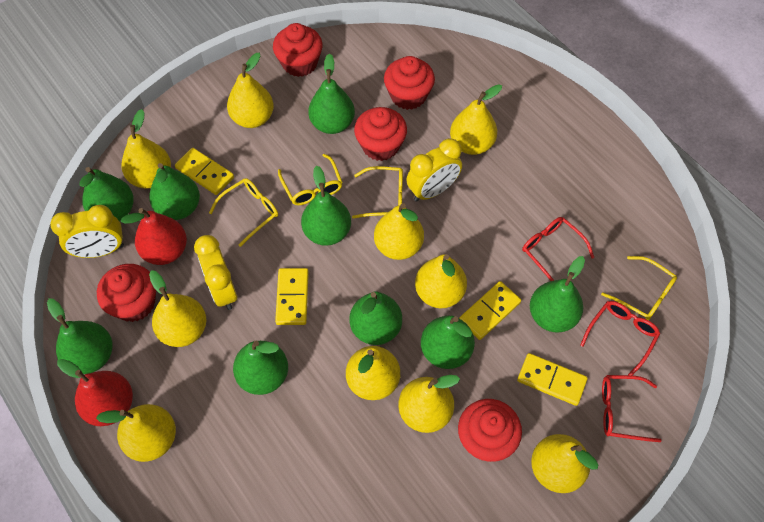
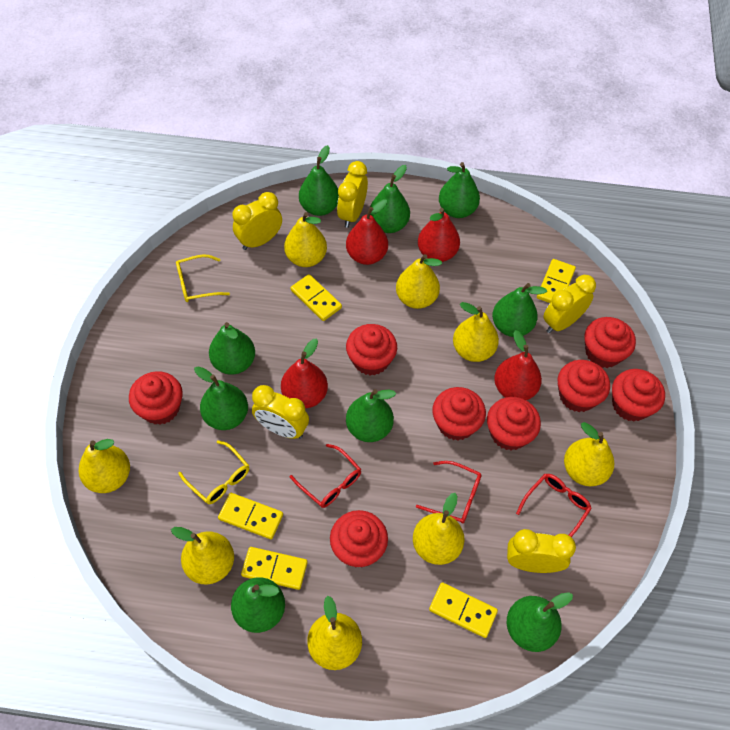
red cupcake: [97,264,156,322] [273,23,323,77] [354,107,407,161] [384,56,435,110] [458,399,522,462] = 5 -> [129,371,183,425] [330,510,388,568] [346,324,397,376] [432,387,486,440] [487,397,541,450] [558,360,610,412] [584,317,636,368] [612,369,665,422] = 8
red pear: [57,359,133,426] [121,208,187,265] = 2 -> [281,339,328,408] [346,199,388,265] [418,208,460,262] [494,330,542,400] = 4
yellow clock: [50,205,124,258] [194,235,237,310] [406,138,462,202] = 3 -> [232,192,282,250] [252,385,309,439] [337,161,368,228] [507,529,576,573] [543,275,596,333] = 5
yellow domino: [175,148,234,195] [275,268,309,325] [459,281,521,340] [517,353,588,406] = 4 -> [218,493,283,539] [241,547,307,590] [291,274,342,321] [429,582,498,638] [537,259,576,303] = 5
yellow glasses: [209,178,278,247] [278,154,343,205] [352,166,403,219] [601,256,677,320] = 4 -> [176,254,230,302] [178,441,249,504] = 2
yellow pear: [96,404,176,462] [122,109,171,189] [149,270,206,347] [227,53,274,128] [346,346,400,400] [374,203,424,260] [398,375,460,433] [415,254,467,308] [450,84,502,155] [531,434,598,493] = 10 -> [79,439,130,493] [171,527,234,584] [284,212,327,267] [307,596,362,670] [396,254,442,309] [413,493,464,565] [453,302,499,362] [564,422,614,486] = 8

